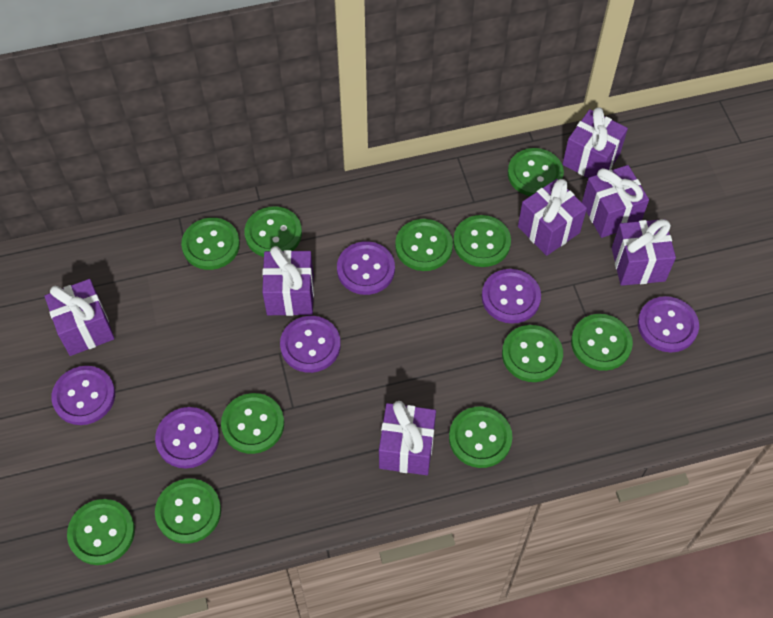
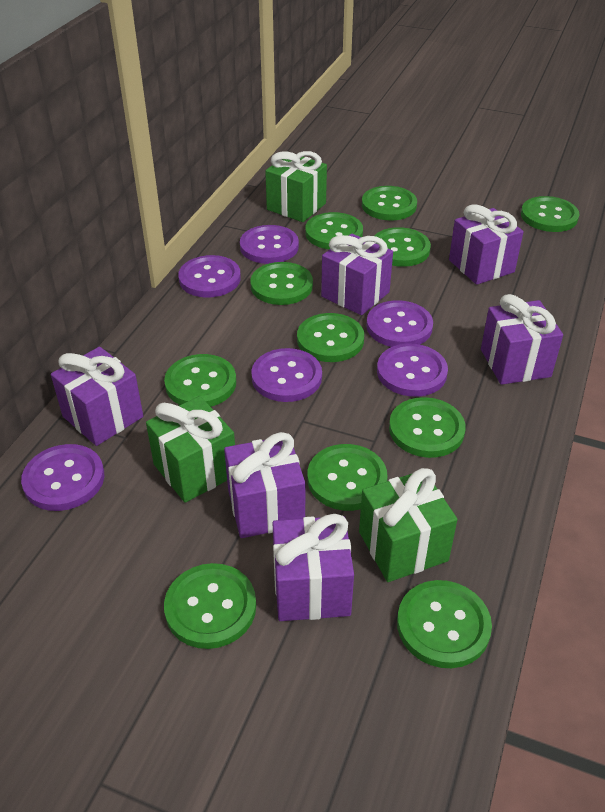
green gift: none = 0 -> [146,396,235,503] [265,151,327,222] [359,468,458,582] = 3
purple gift: [45,279,115,356] [262,246,314,316] [379,401,436,475] [518,179,587,256] [562,107,628,178] [582,165,649,238] [612,219,676,286] = 7 -> [51,347,143,446] [224,432,305,538] [273,514,354,621] [321,234,393,315] [449,204,524,285] [481,294,563,385] = 6

